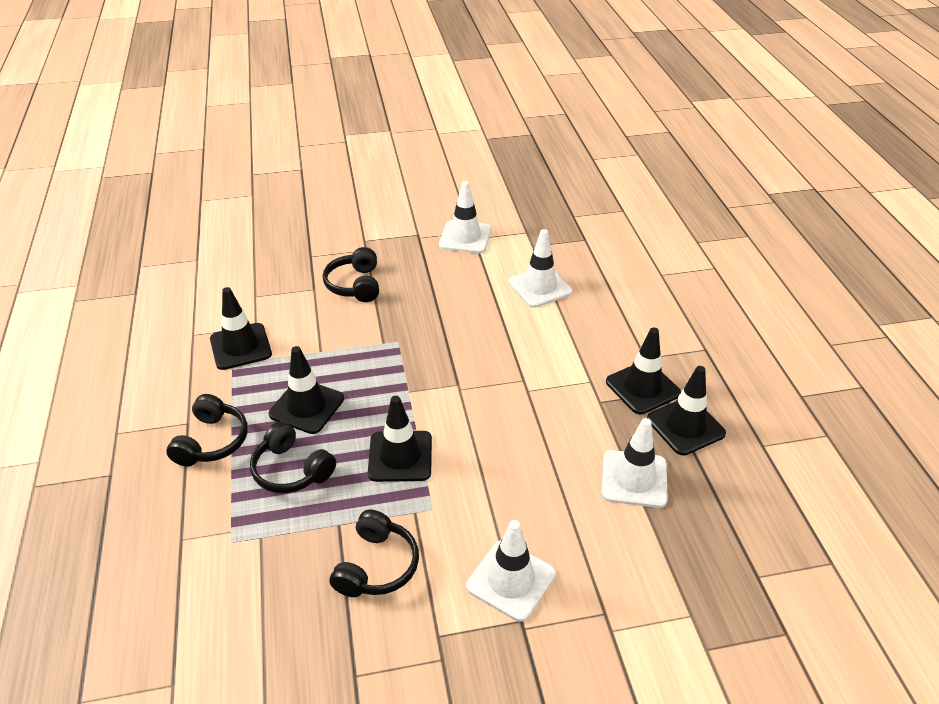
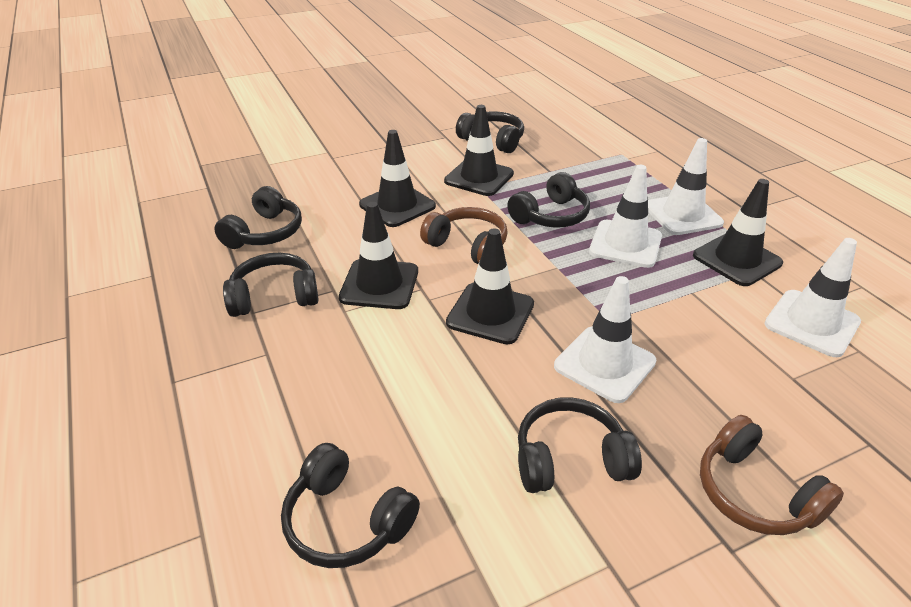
black headphones: [166,394,248,467] [250,421,336,493] [323,247,379,302] [330,510,419,597] = 4 -> [214,186,302,249] [223,253,319,317] [281,443,420,568] [456,111,524,153] [507,172,590,228] [518,397,642,493] = 6
brown headphones: none = 0 -> [420,207,508,264] [700,415,844,535] = 2

